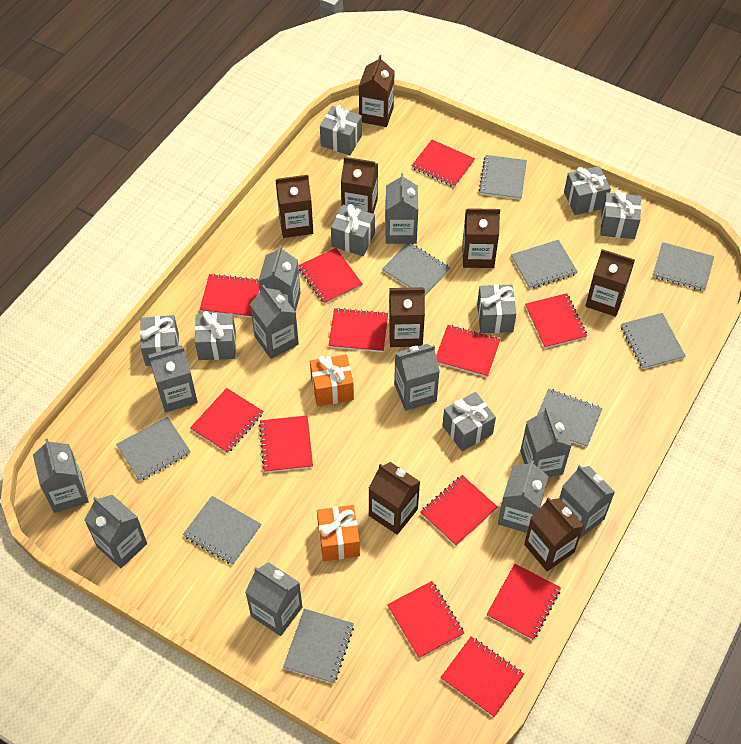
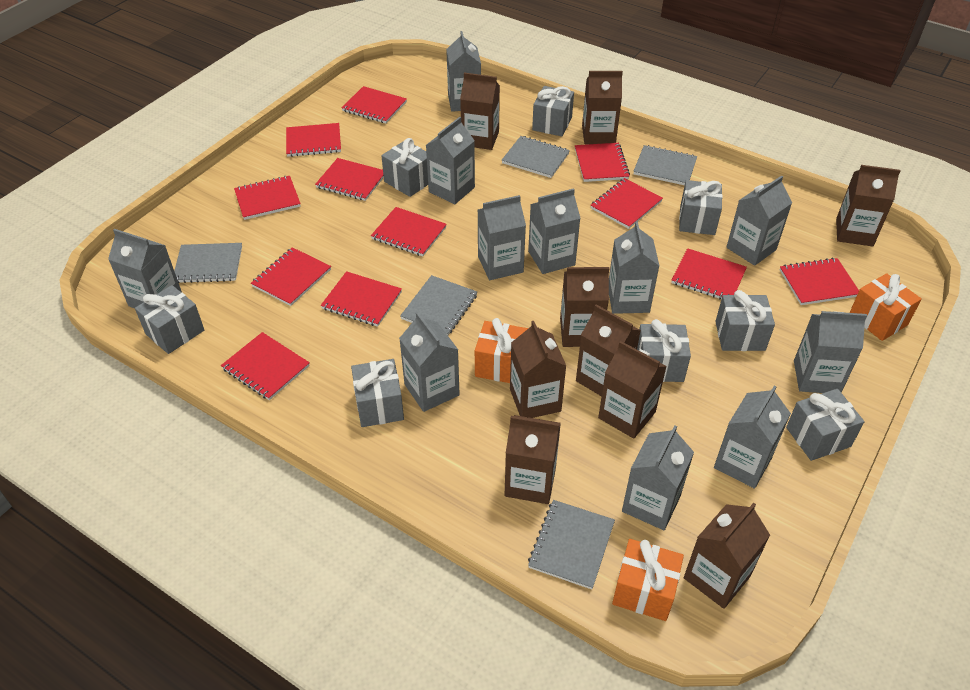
brown carton: [275,175,313,238] [341,157,378,214] [359,55,395,127] [369,462,420,535] [389,287,425,347] [462,208,500,268] [524,497,584,571] [585,249,635,317] = 8 -> [460,73,500,150] [505,415,561,504] [510,321,566,418] [560,267,609,347] [576,305,641,397] [582,71,623,144] [598,341,667,439] [684,503,770,609] [836,165,901,247] = 9
grey notebook: [116,417,191,481] [183,496,261,565] [283,609,354,684] [382,242,450,296] [479,155,527,200] [511,240,578,289] [537,389,603,448] [621,313,686,369] [653,242,714,291] = 9 -> [174,243,242,283] [400,275,477,335] [502,136,570,178] [528,500,615,589] [633,145,697,185] = 5
orange gift: [310,354,354,406] [317,505,360,561] = 2 -> [475,318,528,383] [612,539,684,621] [850,273,922,341] = 3

